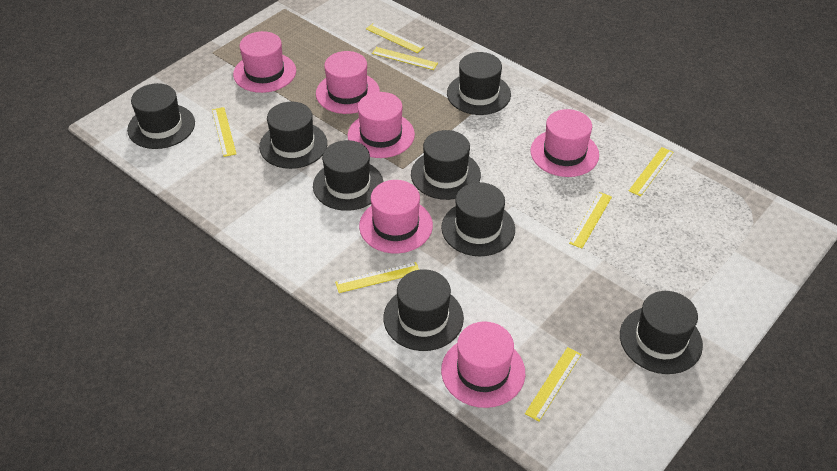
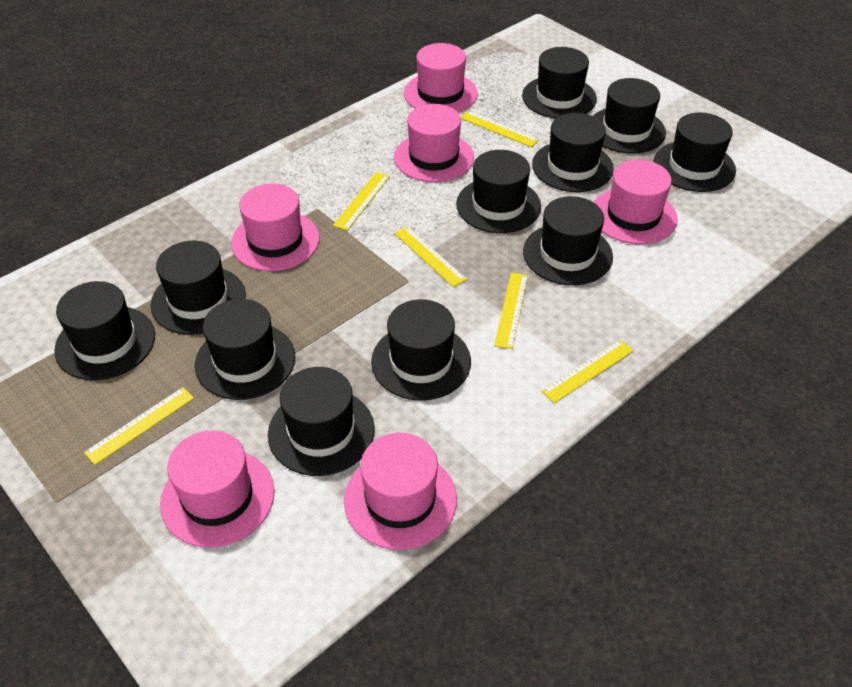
black hat: [127,83,195,149] [259,102,327,169] [313,140,384,211] [383,269,464,351] [411,130,481,200] [441,182,515,256] [447,52,511,115] [620,291,703,374] = 8 -> [54,281,155,380] [151,241,246,335] [195,299,295,400] [268,367,375,476] [371,299,471,401] [456,150,541,233] [522,47,597,118] [523,196,613,285] [532,113,614,192] [593,78,666,154] [654,112,736,192] = 11
yellow ruler: [212,107,236,157] [335,262,419,293] [366,23,424,53] [372,47,438,70] [525,347,581,421] [569,192,612,249] [629,147,673,196] = 7 -> [84,387,194,465] [333,172,390,231] [394,226,467,287] [461,111,539,147] [494,273,528,349] [541,340,633,403] = 6

